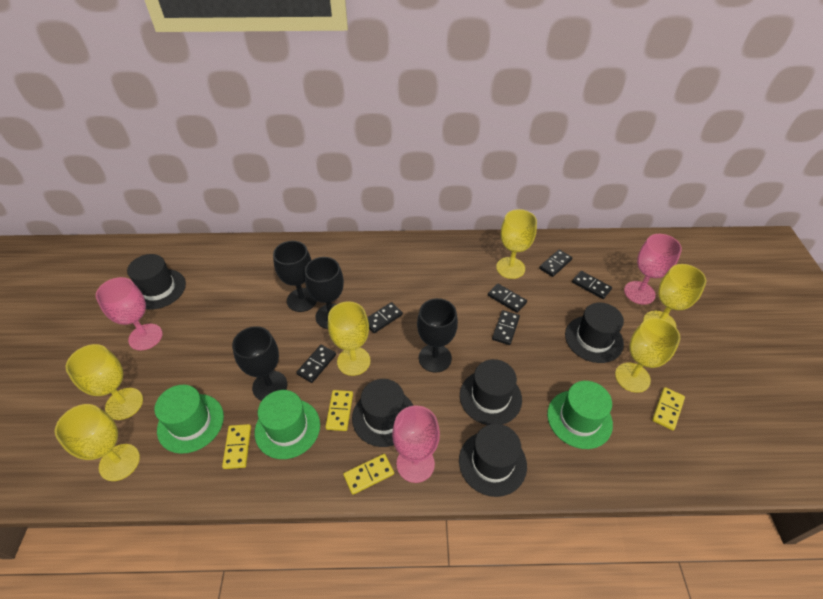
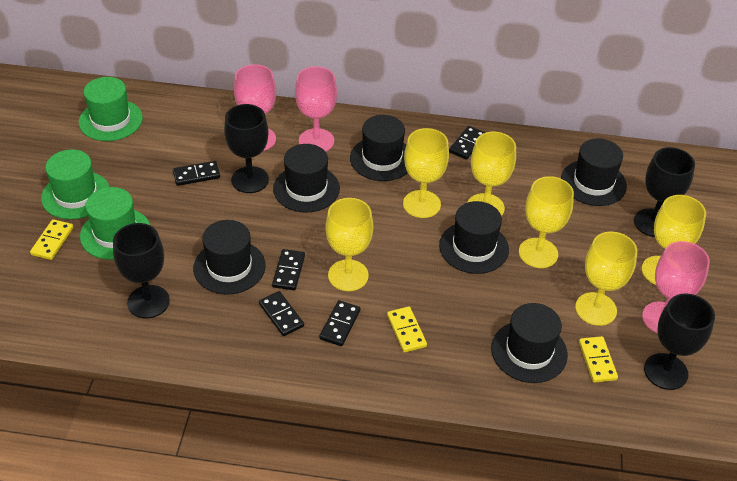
black domino: [296,345,336,383] [367,302,403,333] [488,283,527,313] [492,310,520,345] [539,250,572,277] [572,271,612,299] = 6 -> [173,161,220,186] [259,291,304,336] [272,249,305,290] [319,300,361,346] [449,126,486,160] = 5
black hat: [127,254,186,310] [352,379,413,447] [459,424,527,497] [460,359,522,425] [565,302,624,363] = 5 -> [193,220,266,295] [273,144,340,213] [350,115,408,181] [439,201,509,274] [491,303,568,383] [561,139,627,206] = 6
yellow domino: [222,424,251,469] [326,390,353,431] [343,454,394,495] [652,387,685,430] = 4 -> [30,219,73,260] [387,306,427,353] [579,336,618,383] = 3

